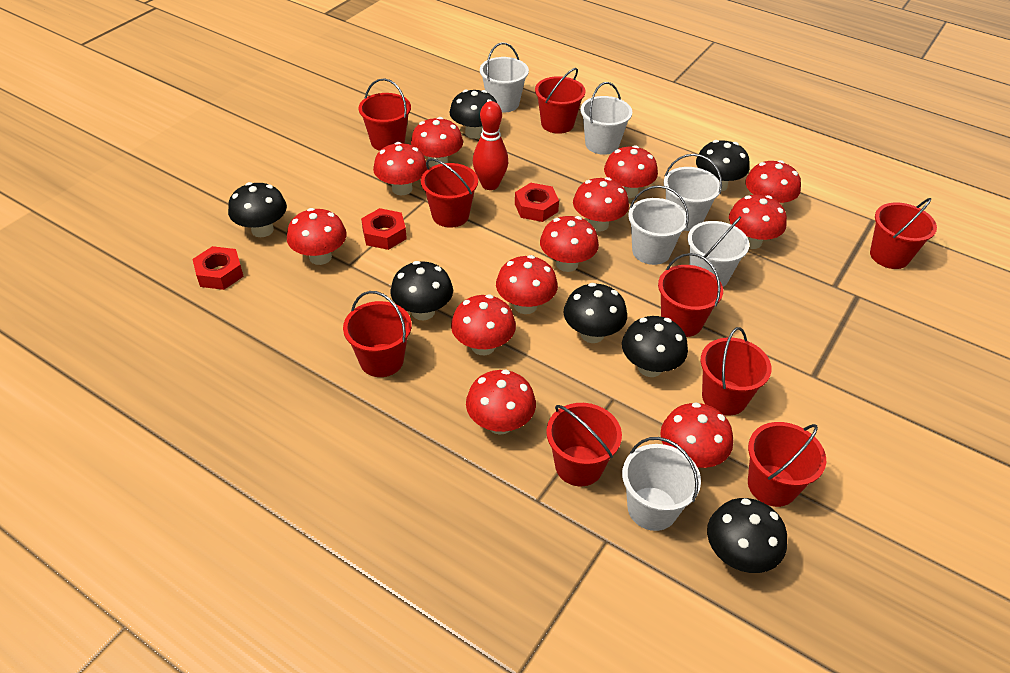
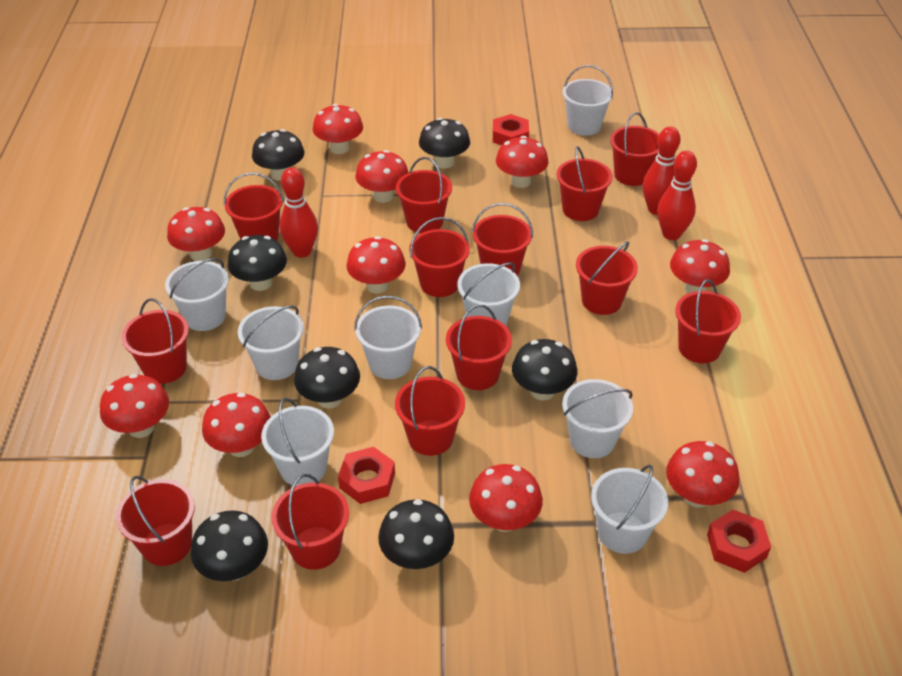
red bowling pin: [473,101,508,190] = 1 -> [280,167,318,258] [643,126,681,215] [657,151,697,240] = 3
red bucket: [343,291,412,377] [358,78,411,151] [421,158,478,228] [535,68,585,134] [546,403,622,486] [658,253,723,337] [701,327,772,416] [748,422,826,507] [870,198,937,269] = 9 -> [116,476,195,566] [121,298,189,384] [224,172,284,241] [271,474,349,570] [395,366,465,456] [396,157,452,233] [409,217,470,297] [446,304,512,390] [472,203,533,276] [557,146,613,221] [576,241,638,315] [610,112,659,186] [675,279,741,363] = 13
red mushroom: [287,208,347,265] [373,142,427,196] [411,117,463,167] [451,294,516,355] [466,369,536,435] [496,255,558,314] [540,216,599,272] [573,177,629,232] [604,145,658,198] [660,402,733,468] [729,195,787,249] [746,160,801,203] = 12 -> [100,374,169,438] [167,207,225,261] [202,393,271,457] [313,104,363,154] [346,236,406,293] [355,150,409,203] [469,464,543,532] [496,136,548,188] [666,441,739,508] [670,239,730,293] = 10
white bucket: [480,42,529,113] [580,82,632,155] [622,437,701,531] [628,185,689,265] [664,154,722,231] [688,216,749,287] = 6 -> [165,258,229,331] [238,305,304,380] [261,398,334,486] [354,295,422,379] [457,262,520,326] [562,379,633,458] [563,65,613,136] [591,465,668,554] = 8

